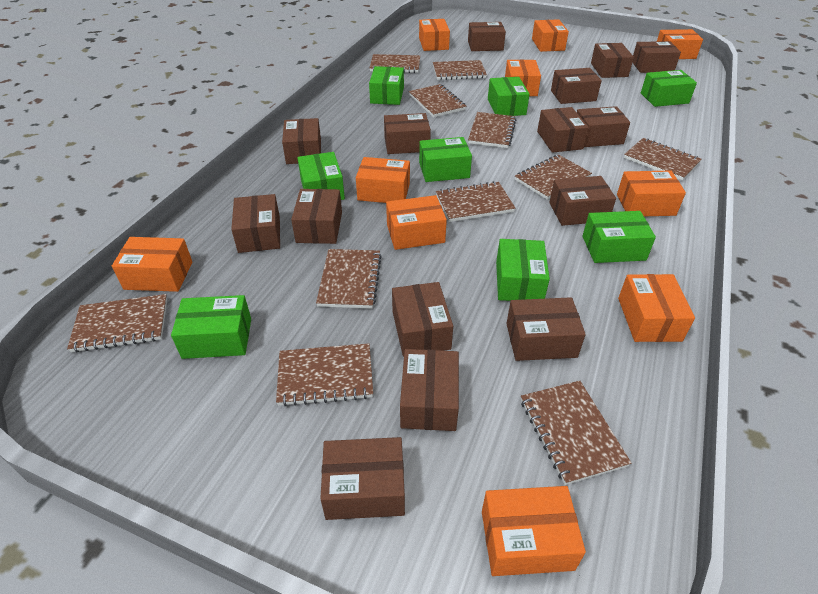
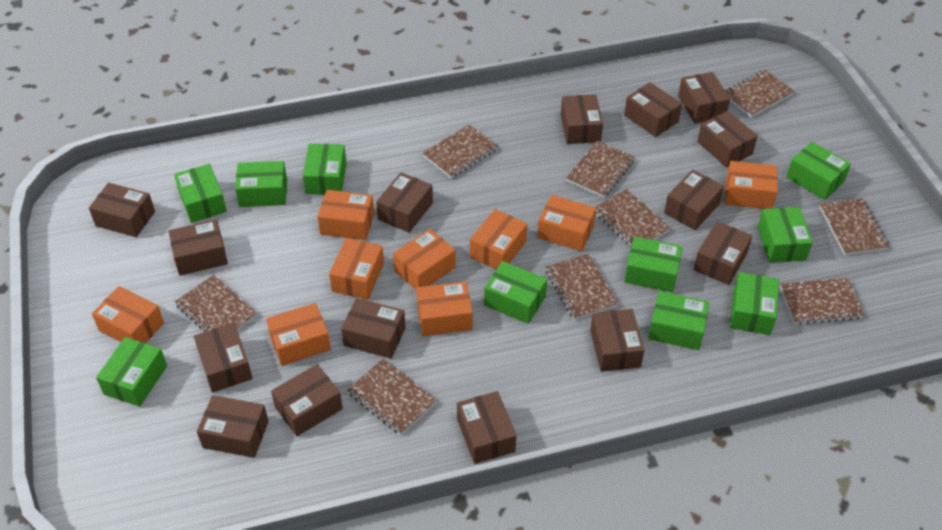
brown notebook: [67,294,167,353] [276,343,373,407] [316,249,382,308] [369,54,420,73] [409,84,466,117] [433,60,487,80] [436,181,515,222] [468,112,516,148] [515,155,592,200] [521,381,631,485] [624,138,702,180] = 11 -> [175,275,257,332] [347,359,437,435] [423,124,498,178] [545,254,618,320] [566,141,635,198] [595,189,671,246] [725,70,795,117] [780,278,864,325] [819,198,889,255] = 9
green box: [171,295,251,359] [297,152,345,200] [369,66,404,105] [419,137,472,182] [488,77,530,116] [496,239,550,301] [582,211,656,263] [641,70,697,107] = 8 -> [96,337,167,407] [174,164,227,223] [235,161,287,207] [303,144,347,195] [484,261,547,324] [624,237,683,292] [648,291,709,350] [730,272,779,335] [758,207,813,263] [786,142,851,200] = 10
orange box: [112,237,192,292] [356,157,410,203] [386,195,447,250] [419,19,450,51] [482,486,586,576] [505,60,541,96] [532,19,569,52] [617,170,686,216] [618,274,695,342] [657,29,703,59] = 10 -> [92,286,164,343] [266,303,331,366] [317,190,374,240] [329,238,384,300] [393,229,456,290] [416,281,473,336] [470,209,527,270] [537,195,596,251] [725,161,778,209] = 9

